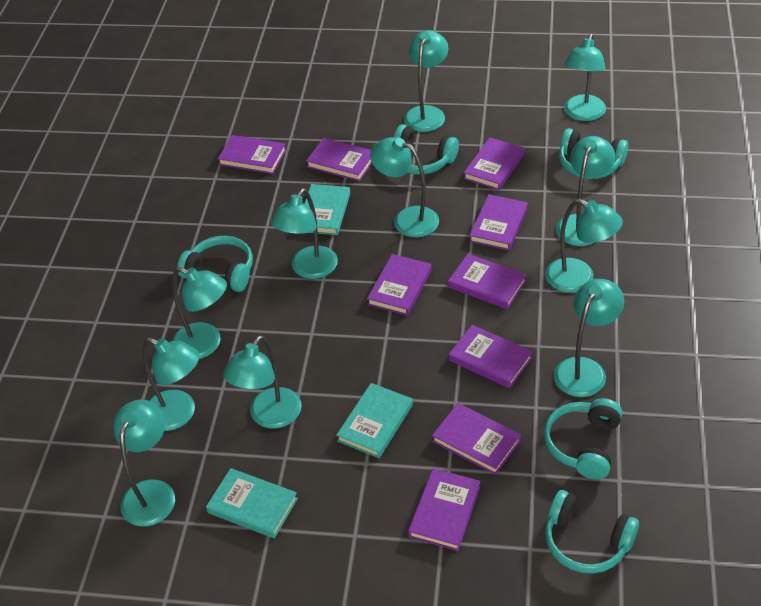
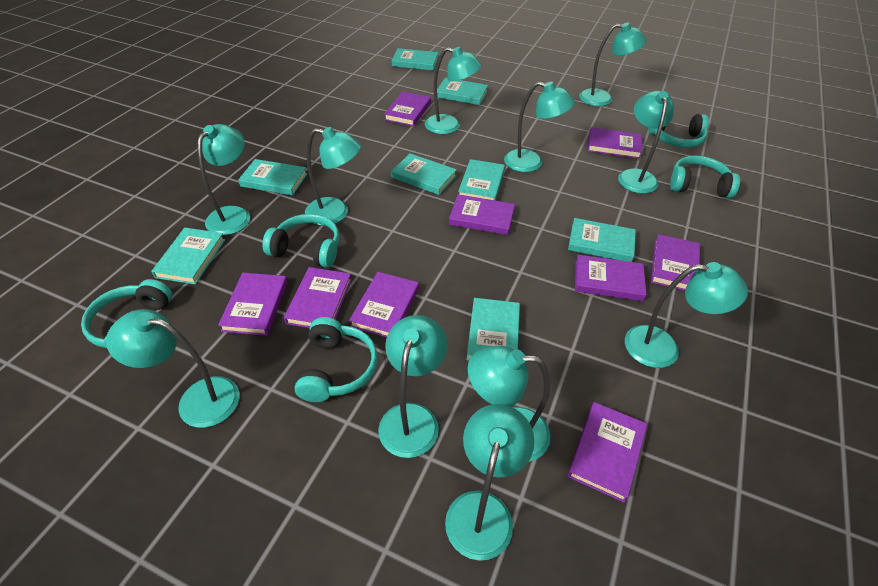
turquoise book: [206,468,298,538] [304,184,350,235] [336,383,413,458] = 3 -> [151,228,225,285] [238,159,307,195] [391,153,457,195] [392,48,438,71] [437,78,488,105] [458,159,505,201] [466,298,520,361] [568,218,636,262] = 8

